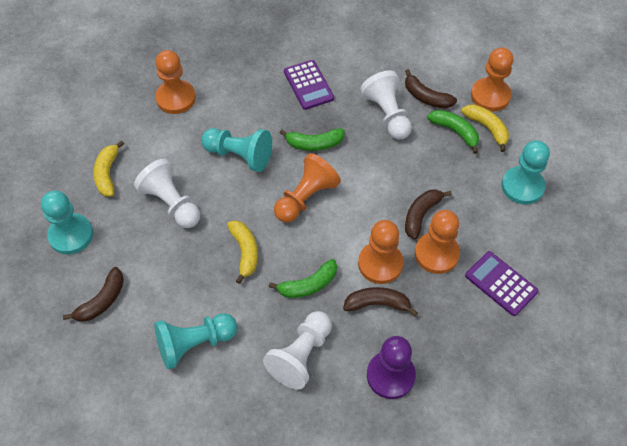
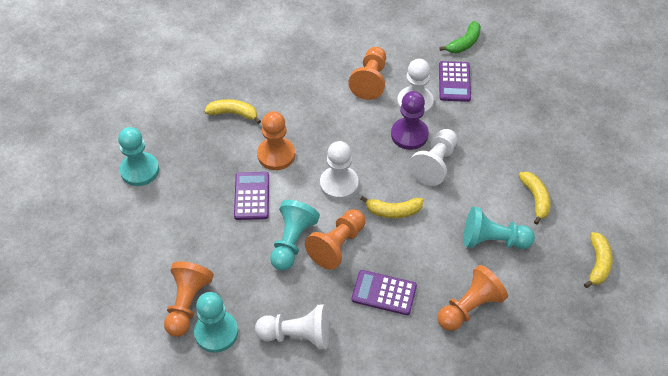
brown banana: [63,267,124,322] [343,287,418,316] [405,69,457,109] [405,189,452,240] = 4 -> none = 0
green banana: [269,259,337,298] [280,128,345,151] [427,110,479,154] = 3 -> [440,21,481,53] = 1
purple calculator: [284,60,334,110] [465,251,539,316] = 2 -> [234,172,269,220] [351,270,417,315] [439,61,471,102] = 3
white pawn: [134,159,200,228] [263,311,332,389] [360,71,412,139] = 3 -> [255,304,329,349] [320,141,359,200] [397,59,434,116] [408,129,458,186] = 4
yellow banana: [93,140,124,197] [227,220,258,284] [461,104,509,152] = 3 -> [204,99,261,124] [361,196,423,219] [518,172,551,225] [584,232,613,288] = 4

